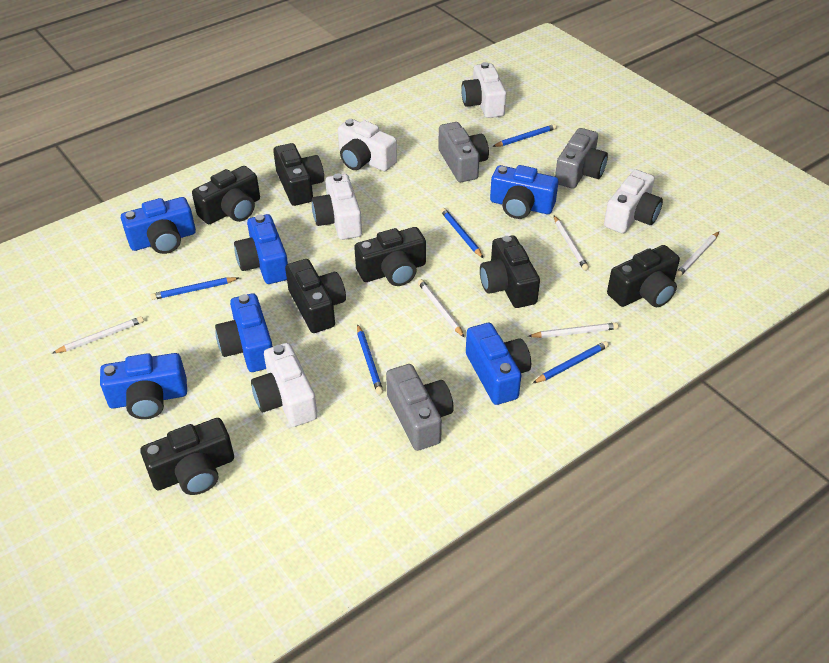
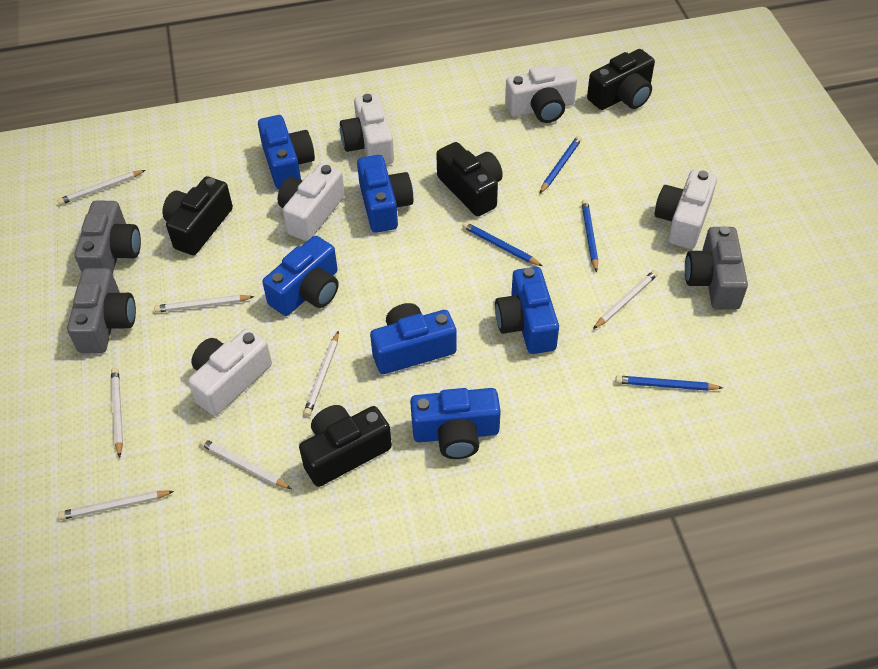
black camera: [140,418,234,495] [192,166,260,224] [273,143,324,206] [285,259,346,333] [354,227,426,286] [480,236,540,308] [607,245,680,307] = 7 -> [163,176,233,255] [299,405,392,487] [436,142,503,216] [587,49,655,110] = 4
blue pencil: [150,277,239,300] [357,324,383,394] [441,208,483,258] [492,124,557,147] [533,341,609,383] = 5 -> [462,222,543,266] [540,136,582,193] [581,200,598,272] [615,376,723,391] = 4
white pencil: [52,316,144,354] [418,279,465,338] [528,322,619,338] [554,216,589,271] [676,232,719,278] = 5 -> [57,170,145,205] [58,491,174,520] [111,368,123,458] [154,295,255,313] [199,438,291,489] [303,331,339,416] [593,270,658,329] = 7

